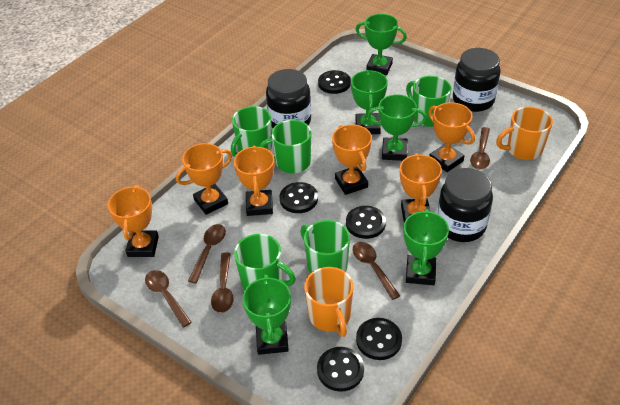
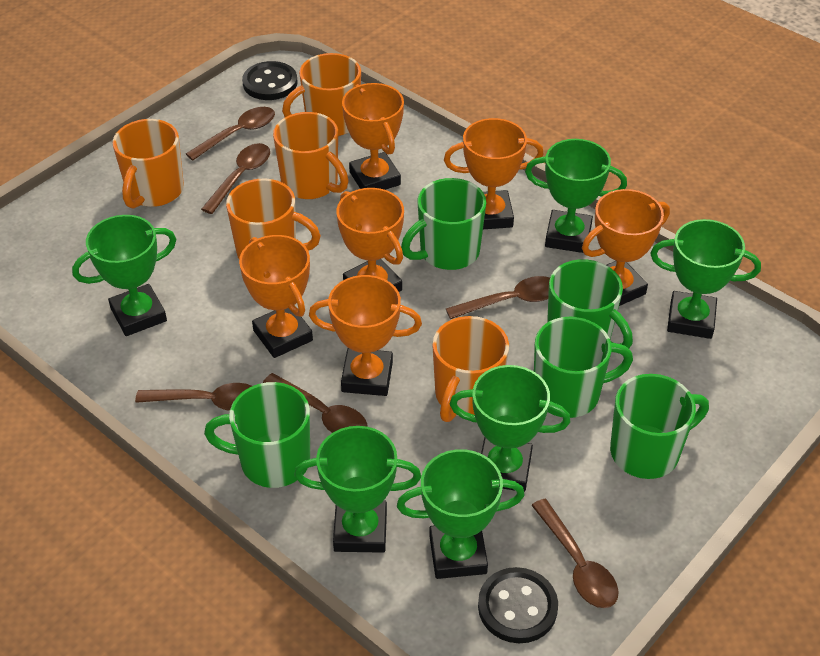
black button: [280,182,318,213] [317,347,364,392] [318,70,351,94] [346,206,386,239] [356,318,402,360] = 5 -> [242,61,297,100] [478,567,558,643] = 2
black jar: [266,69,311,128] [437,168,493,242] [453,48,501,112] = 3 -> none = 0
brown spoon: [145,270,192,327] [188,224,226,284] [211,253,234,313] [353,242,400,300] [470,127,490,169] = 5 -> [135,383,252,411] [186,107,275,160] [201,143,270,214] [263,373,368,433] [446,276,550,319] [531,499,619,608] = 6
green trophy: [242,274,291,355] [351,70,388,134] [356,14,407,75] [367,94,427,161] [403,209,449,285] = 5 -> [72,215,176,336] [294,426,421,553] [397,449,525,579] [449,365,570,492] [525,139,627,253] [650,219,761,339] = 6
orange mug: [304,267,353,337] [496,107,553,160] = 2 -> [113,119,184,209] [226,178,321,259] [273,112,349,199] [282,53,361,136] [432,316,509,422] = 5

